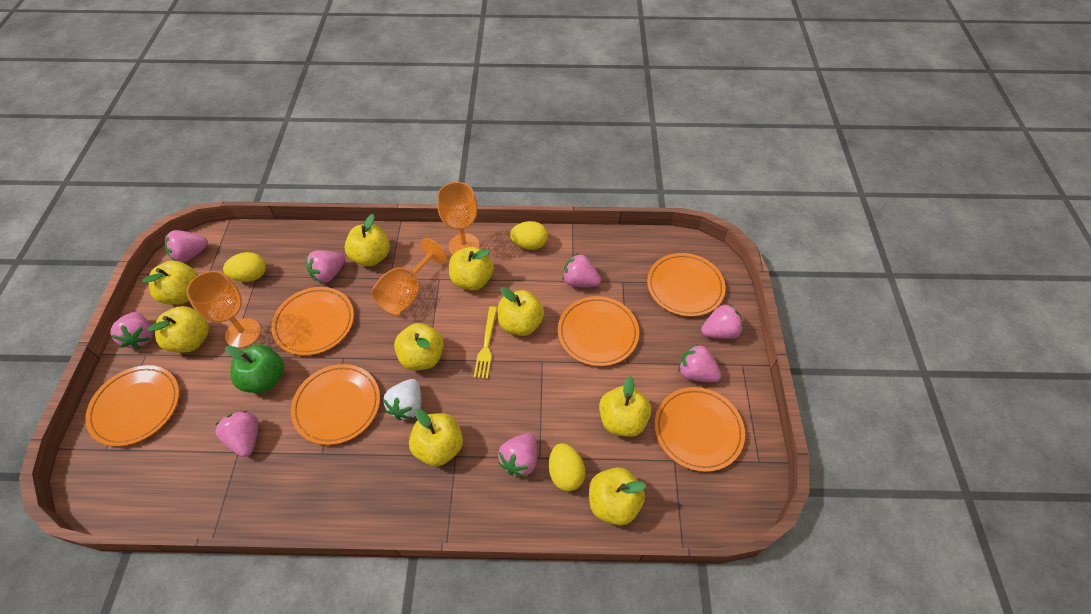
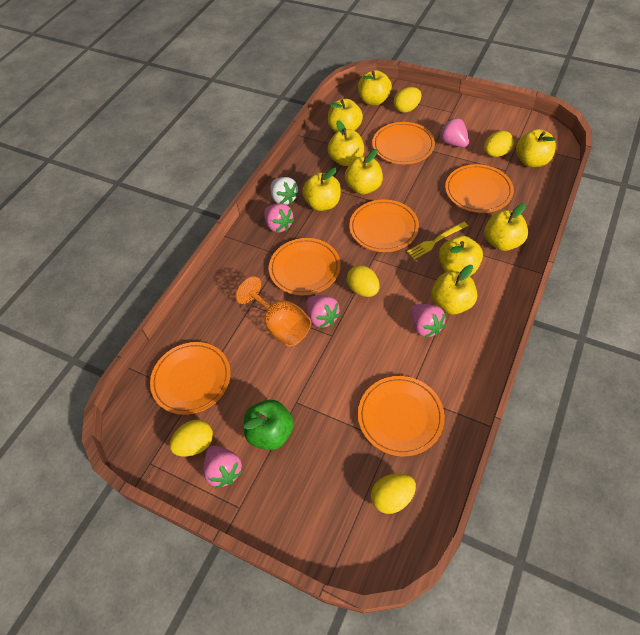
orange goblet: [187,271,261,348] [371,238,448,315] [437,182,480,255] = 3 -> [236,276,311,347] = 1
pink strawberry: [111,312,153,349] [165,230,208,262] [215,411,258,457] [306,250,345,283] [498,433,537,477] [562,253,601,287] [678,344,721,382] [701,304,743,339] = 8 -> [203,445,243,489] [264,203,294,233] [307,295,341,328] [410,304,446,338] [439,118,469,147] = 5
yellow egg: [223,252,266,282] [510,221,548,250] [549,443,585,491] = 3 -> [169,420,213,457] [347,265,380,297] [371,473,416,514] [394,87,422,113] [484,131,514,157] = 5

